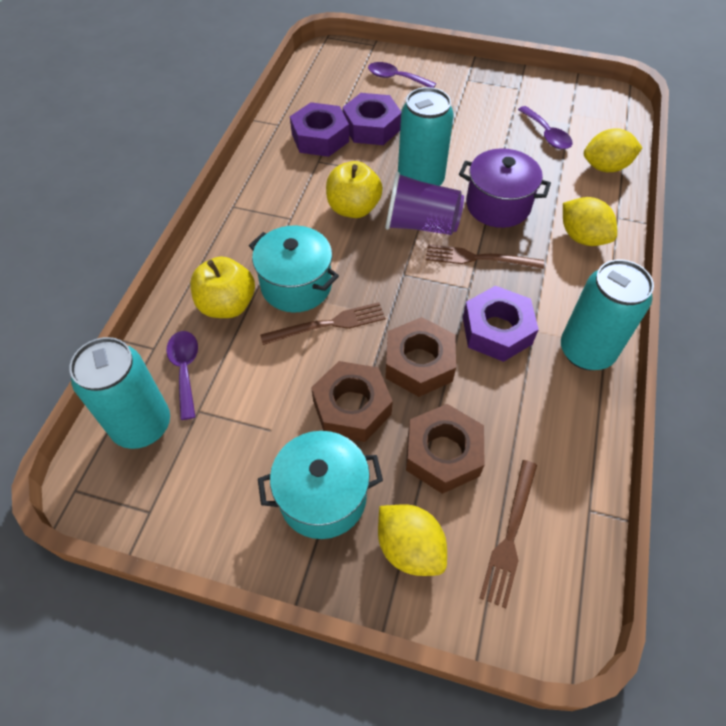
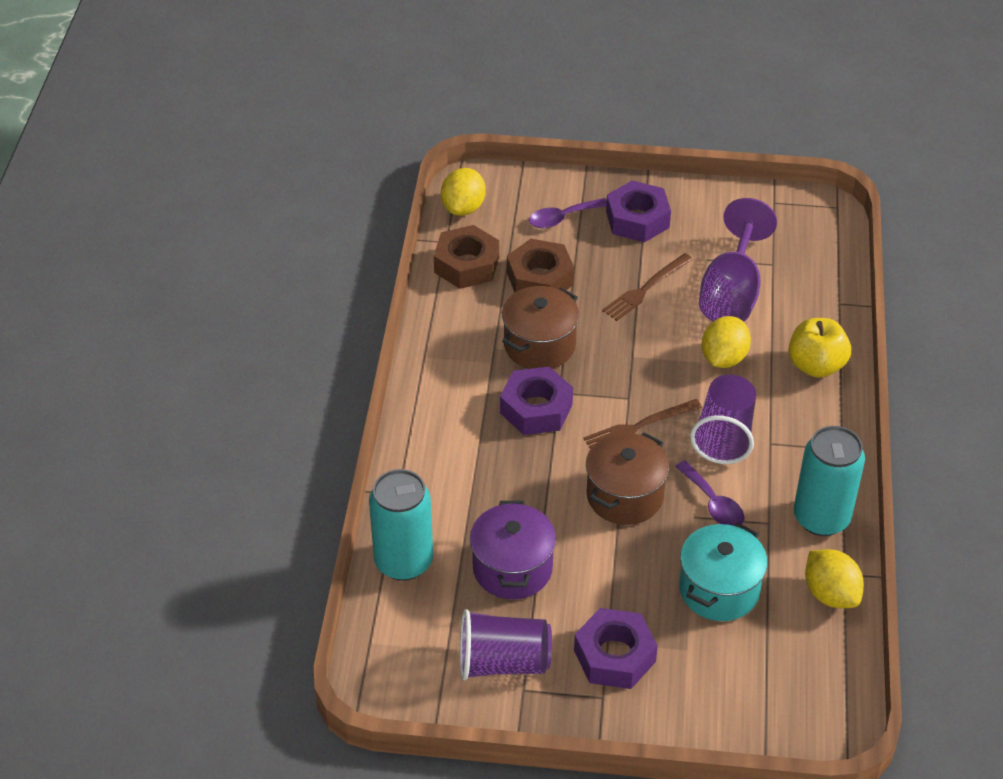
brown fork: [260,302,386,345] [426,244,544,269] [480,460,537,608] = 3 -> [583,399,702,449] [602,253,693,321] = 2
brown nut: [311,361,393,442] [385,317,456,397] [406,404,485,494] = 3 -> [434,225,499,289] [507,239,574,292] = 2
brown pot: none = 0 -> [502,286,579,369] [586,432,669,525] = 2
purple cup: [385,172,464,235] = 1 -> [460,609,552,680] [690,375,756,464] = 2
purple goblet: none = 0 -> [699,198,777,322] = 1
purple spoon: [166,331,198,420] [368,62,436,88] [518,106,572,149] = 3 -> [529,198,607,228] [675,461,744,526] = 2
turquoise can: [69,337,170,449] [398,87,454,186] [561,259,654,370] = 3 -> [369,469,433,581] [794,426,865,536] = 2
turquoise pot: [249,225,339,313] [258,431,383,539] = 2 -> [679,523,768,621] = 1
yellow apple: [190,256,255,318] [326,161,383,218] = 2 -> [788,318,851,378] = 1

